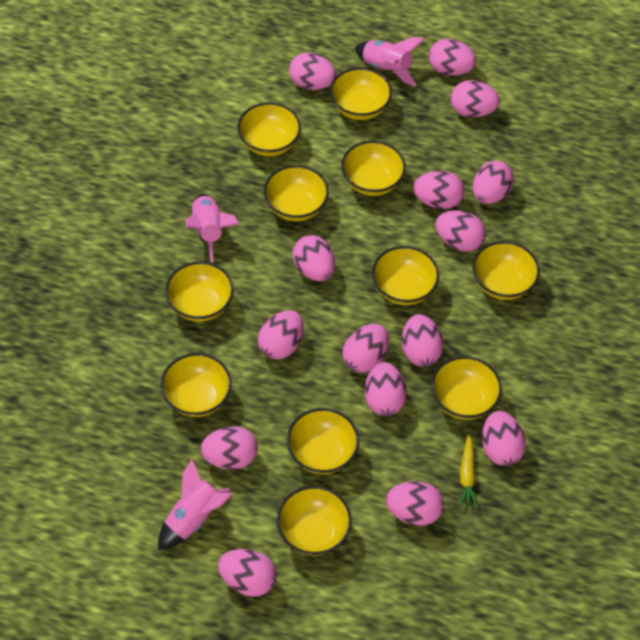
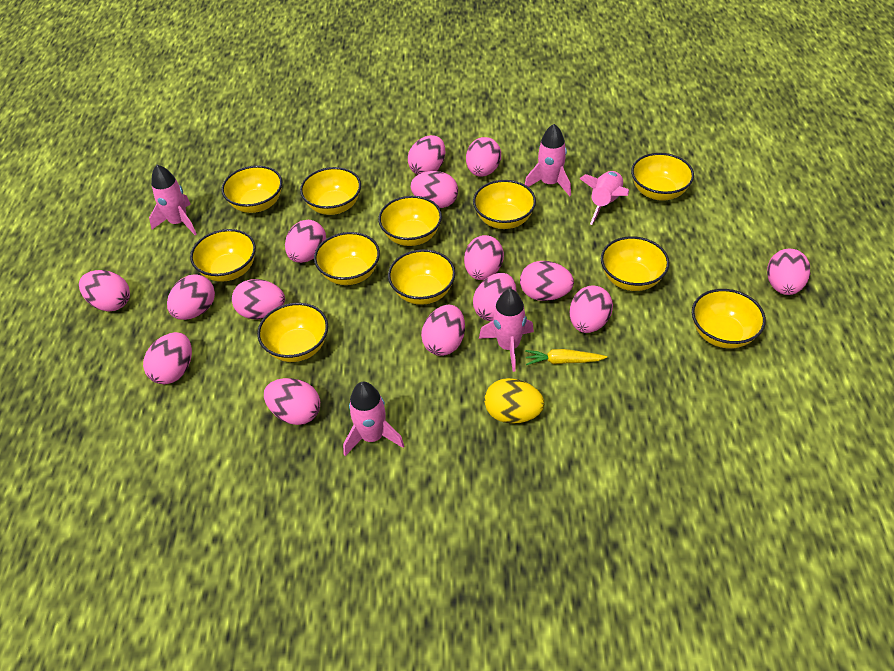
pink rocket: [158,459,232,550] [186,193,239,263] [355,37,425,87] = 3 -> [149,165,196,235] [343,382,404,456] [479,289,534,372] [525,124,571,196] [579,171,629,225] = 5
yellow egg: none = 0 -> [484,378,544,424] = 1

